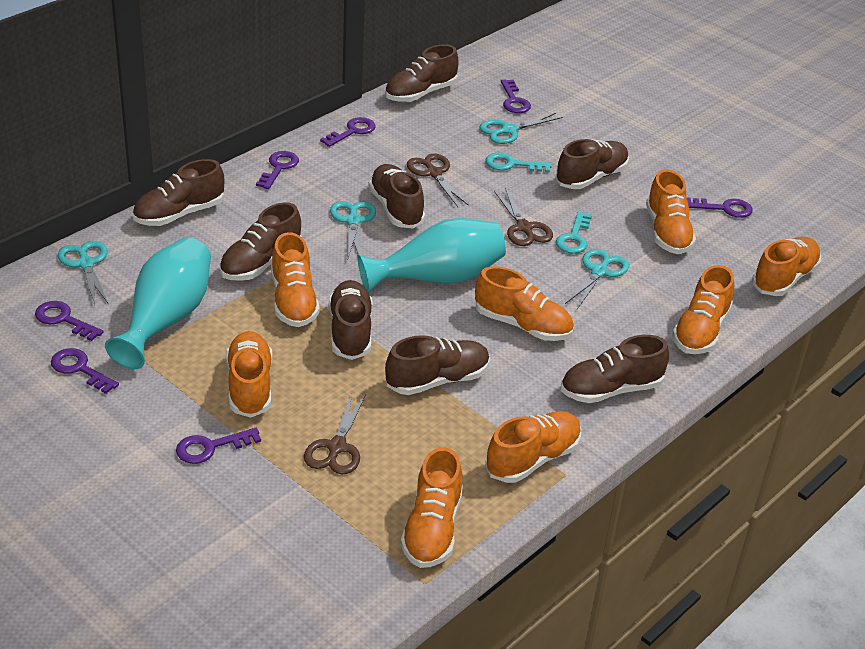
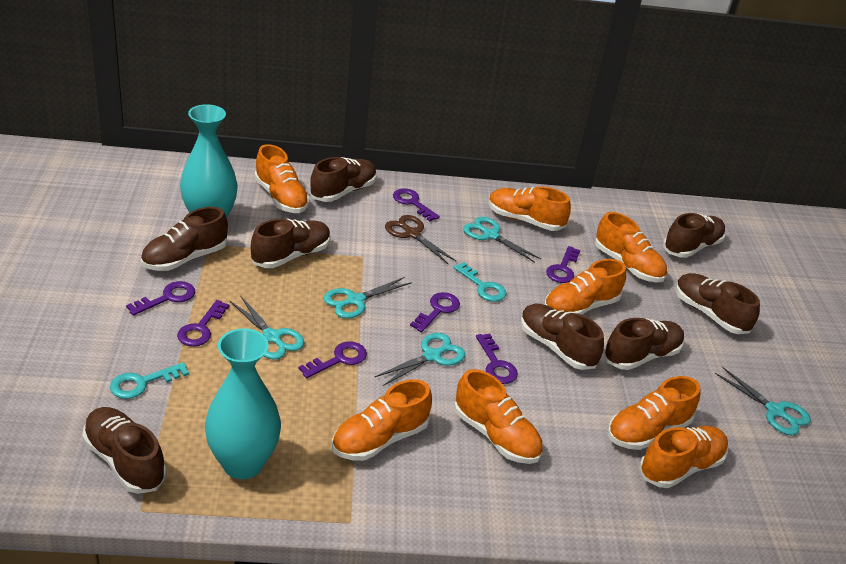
brown scissors: [304,393,366,474] [407,154,469,207] [494,188,553,246] = 3 -> [385,215,456,264] = 1
turquoise scissors: [58,241,108,306] [330,201,376,258] [479,113,563,144] [565,249,629,309] = 4 -> [230,295,304,360] [324,277,412,319] [375,333,465,386] [463,217,541,263] [715,367,811,436] = 5

